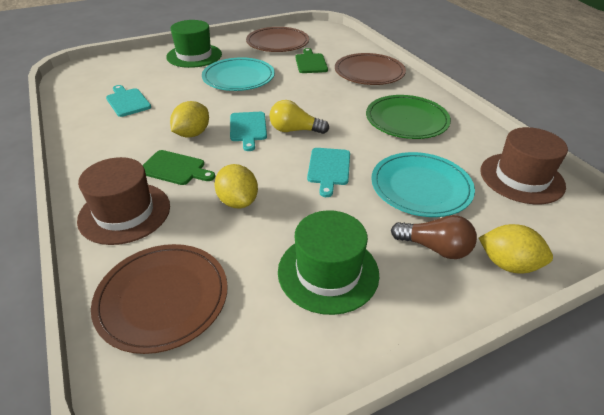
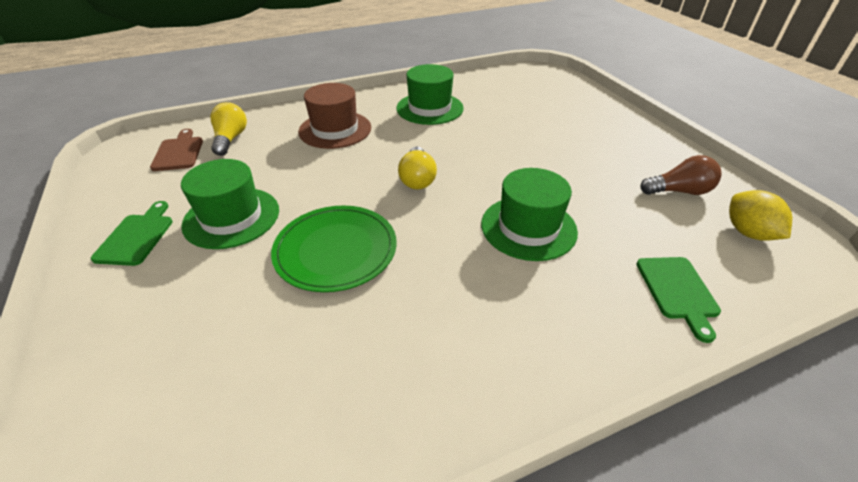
brown cutting board: none = 0 -> [150,129,203,171] = 1
brown hat: [77,157,170,245] [480,127,568,204] = 2 -> [298,83,371,149] = 1
brown plate: [91,244,228,354] [246,27,309,52] [335,53,406,85] = 3 -> none = 0
green hat: [166,20,222,68] [278,210,379,315] = 2 -> [181,159,279,249] [396,64,464,125] [481,168,578,261] = 3
turquoise cutting board: [106,85,151,117] [230,112,267,151] [307,148,350,197] = 3 -> none = 0
turquoise plate: [202,57,275,91] [371,152,475,217] = 2 -> none = 0
yellow lemon: [170,101,209,138] [215,164,258,208] [479,224,553,273] = 3 -> [729,190,792,241] = 1
yellow light bulb: [269,100,329,134] = 1 -> [210,102,247,156] [398,146,437,189] = 2

